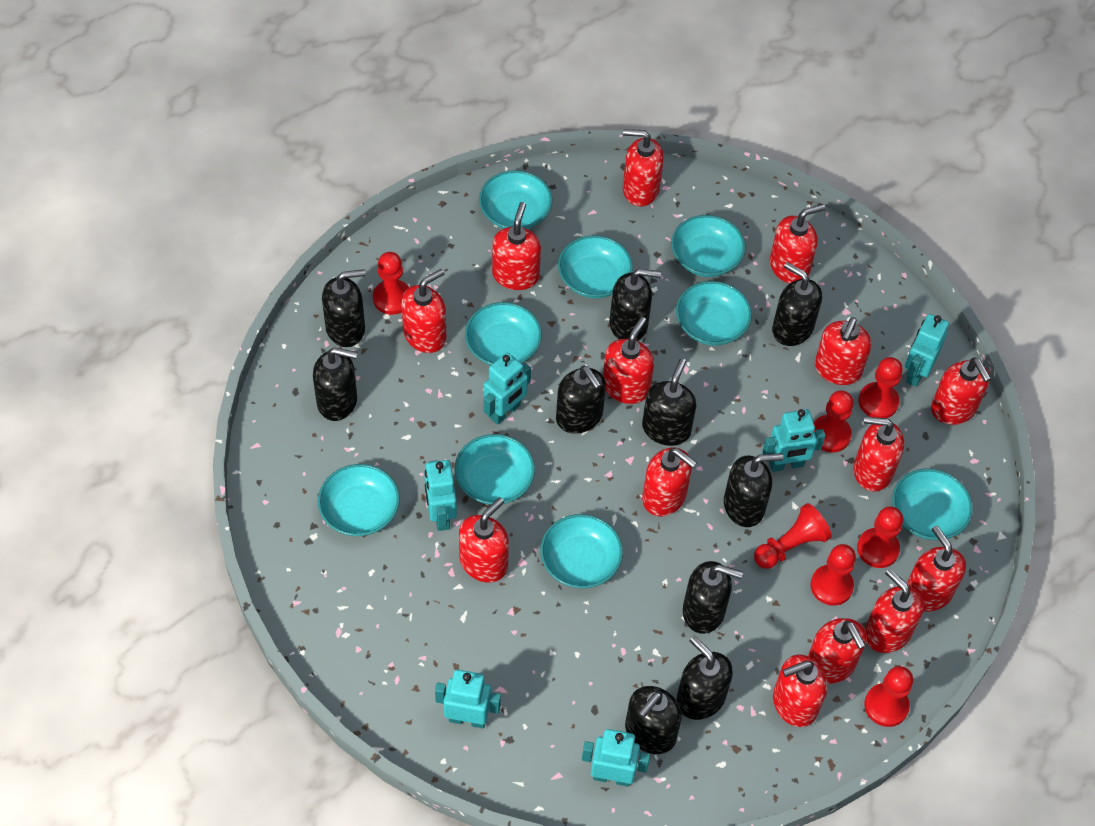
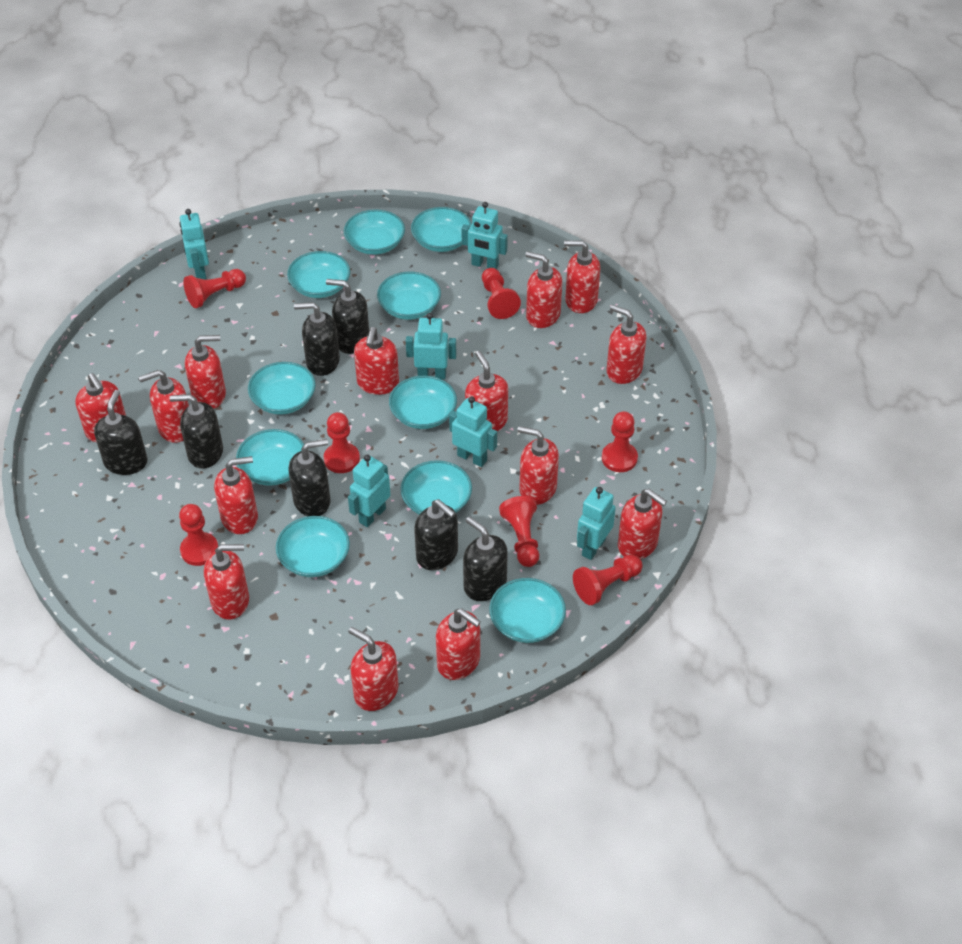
black soap dispenser: [313,347,357,421] [322,269,366,347] [556,366,606,434] [609,269,661,341] [625,686,682,754] [642,358,696,446] [676,636,733,720] [683,561,743,634] [724,453,783,527] [772,262,822,346] = 10 -> [94,390,148,475] [170,394,223,469] [289,439,331,516] [294,302,340,376] [326,279,369,354] [414,499,458,570] [463,517,508,601] = 7
turquoise bowl: [318,464,400,536] [454,434,535,505] [465,302,542,366] [479,170,552,229] [540,514,623,588] [558,235,633,298] [671,215,745,277] [676,281,752,346] [892,468,973,540] = 9 -> [236,429,304,486] [248,362,316,415] [276,516,350,577] [287,251,350,298] [344,209,405,255] [377,272,441,320] [389,376,457,429] [400,460,472,515] [411,207,471,252] [489,578,566,643] = 10

